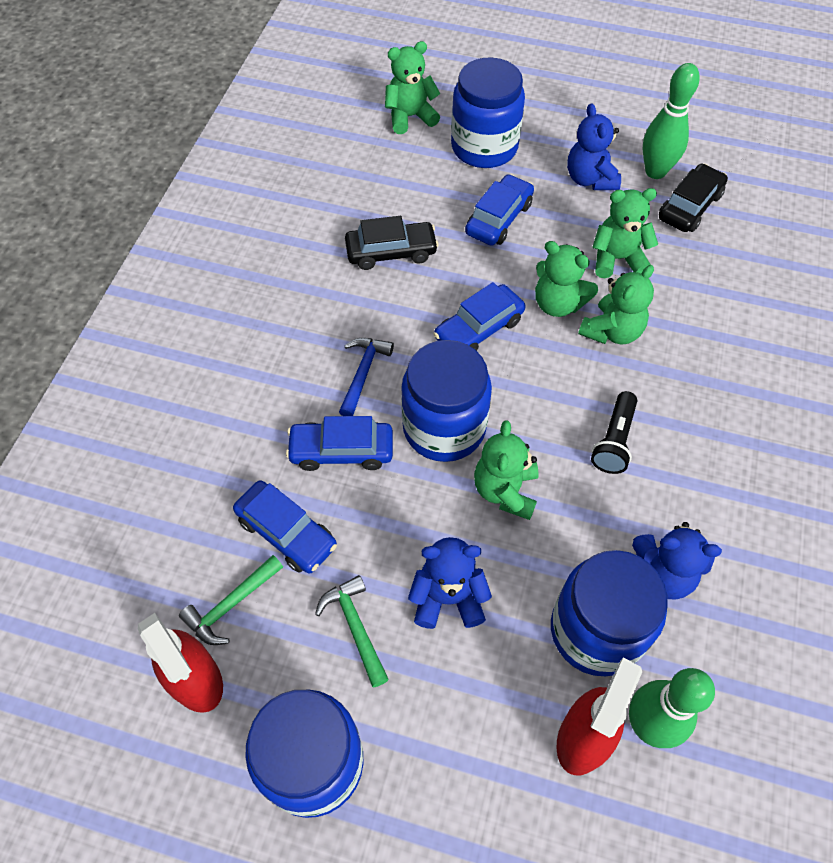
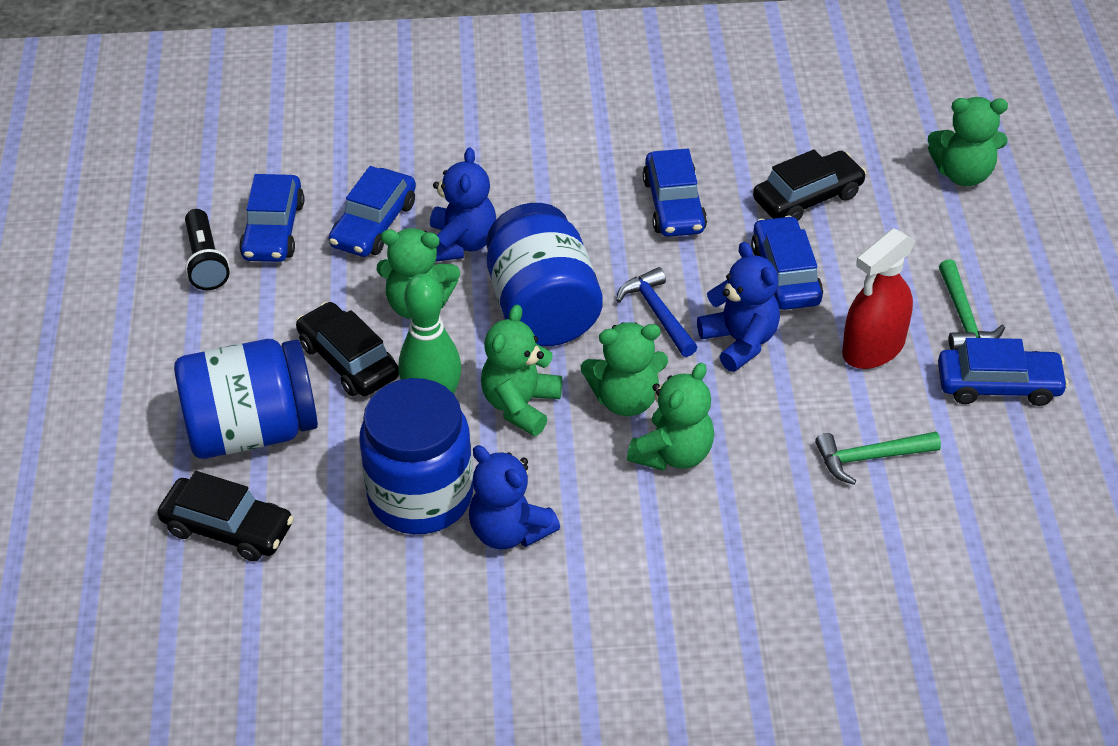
black car: [345,216,439,270] [659,163,728,232] = 2 -> [158,471,294,561] [296,302,399,396] [753,149,867,221] = 3
blue car: [233,480,337,574] [286,416,393,471] [434,282,526,351] [465,174,534,246] = 4 -> [239,174,304,262] [329,166,416,257] [643,149,707,237] [751,216,823,310] [938,338,1069,406] = 5
blue jar: [245,689,364,818] [401,340,492,462] [451,57,525,168] [551,550,668,676] = 4 -> [174,339,318,459] [359,378,473,534] [486,203,603,347] = 3
green bowling pin: [629,668,715,748] [643,63,699,179] = 2 -> [399,274,461,394] = 1
red spray bottle: [138,613,223,713] [556,657,642,775] = 2 -> [842,228,915,369] = 1

